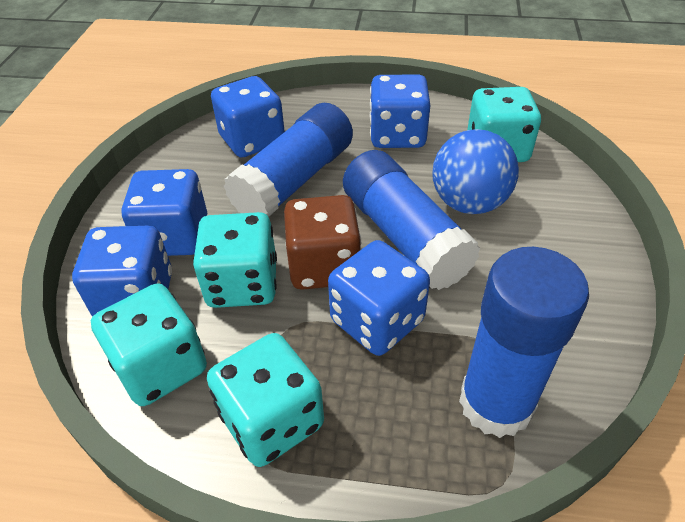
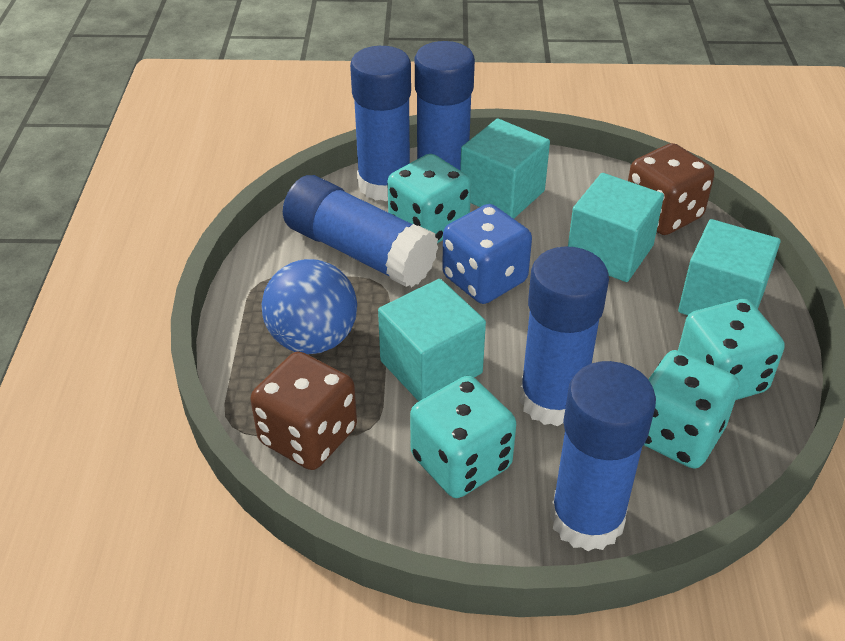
blue dice: [72,225,172,317] [122,169,207,256] [211,76,285,157] [328,240,430,356] [370,75,430,148] = 5 -> [442,204,532,304] = 1
blue glue stick: [224,103,353,217] [343,150,481,290] [459,247,589,438] = 3 -> [283,175,438,288] [350,46,411,201] [415,41,475,170] [519,246,609,426] [550,361,656,551] = 5
brown dice: [284,195,361,290] = 1 -> [250,351,357,470] [628,143,714,235] = 2
turquoise cube: none = 0 -> [378,279,486,401] [460,119,550,219] [568,173,664,282] [678,219,781,315] = 4

